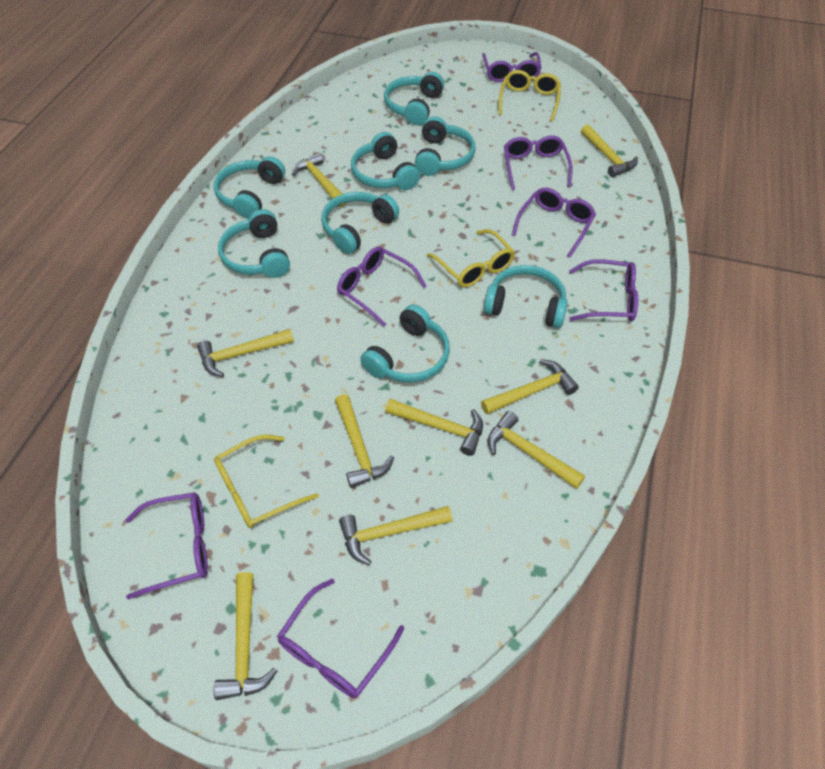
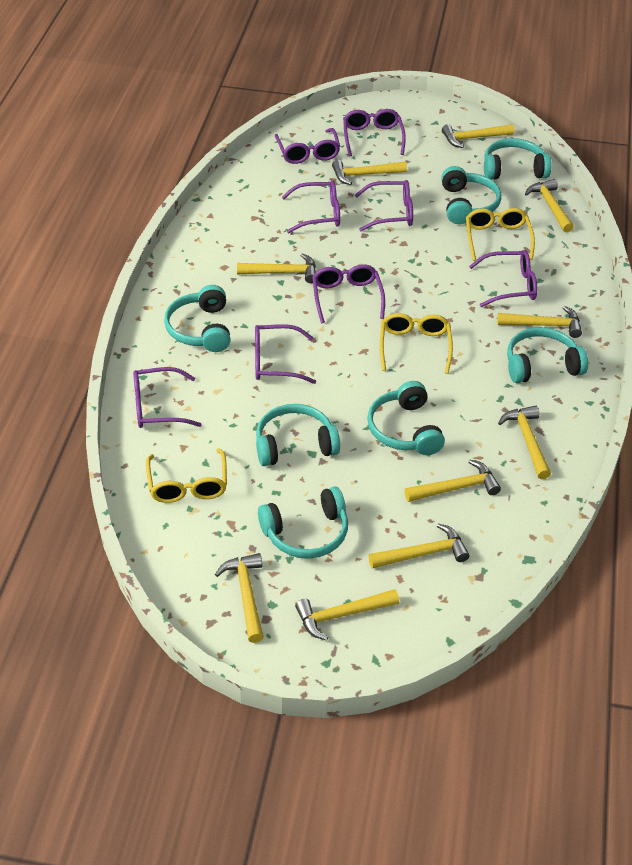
purple glasses: [126,492,208,599] [277,578,404,698] [337,247,427,326] [482,52,542,82] [504,135,573,190] [512,188,596,258] [569,259,638,321] = 7 -> [133,367,202,428] [255,324,316,384] [275,128,340,164] [282,180,340,233] [312,264,385,323] [343,109,406,157] [355,180,413,231] [469,250,537,307] = 8
turquoise headphones: [214,156,285,219] [218,209,290,278] [321,192,399,254] [351,132,420,190] [360,304,450,383] [384,72,444,125] [415,116,476,176] [484,265,568,328] = 8 -> [164,285,231,352] [256,404,340,466] [258,487,348,559] [367,381,445,455] [441,166,501,224] [484,138,552,179] [507,327,588,383] = 7
yellow hammer: [197,329,294,377] [214,572,277,700] [292,153,346,207] [335,394,394,488] [339,506,453,565] [385,399,483,456] [481,359,579,414] [488,411,585,489] [581,125,638,177] = 9 -> [215,553,263,643] [237,253,316,283] [295,589,399,641] [332,160,407,185] [369,523,470,569] [405,460,501,502] [442,124,514,148] [497,306,582,338] [498,406,551,479] [525,179,574,232] = 10

